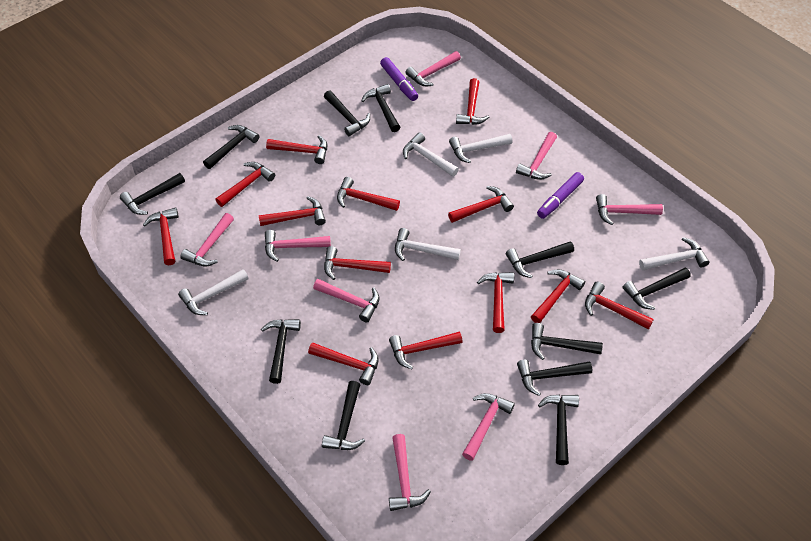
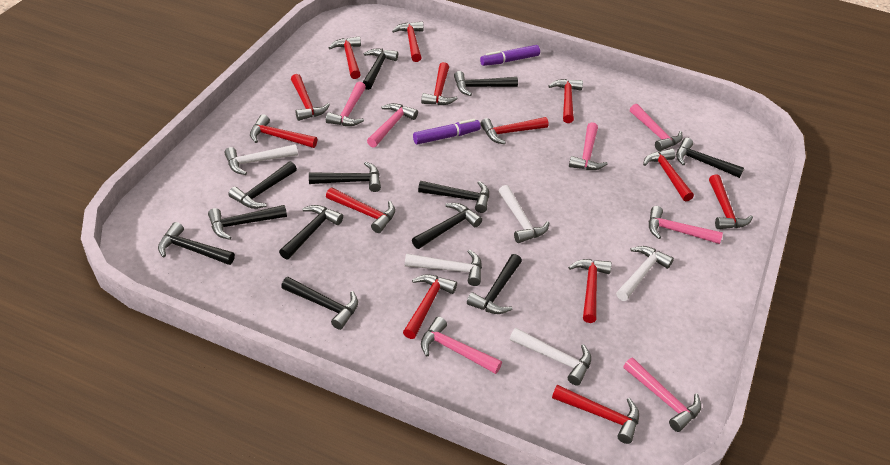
black hammer: [120,173,185,215] [203,125,260,169] [261,319,301,384] [322,381,365,450] [324,90,370,136] [361,84,400,132] [506,241,574,278] [517,360,592,396] [531,323,603,360] [538,395,579,465] [623,268,691,310] = 11 -> [158,222,235,265] [208,205,287,240] [228,161,297,209] [279,205,343,260] [281,277,358,330] [309,162,381,192] [363,49,398,90] [412,203,482,249] [418,181,489,213] [454,71,518,96] [467,254,522,314] [676,138,744,178] = 12
pink hammer: [180,213,234,266] [265,230,331,262] [313,279,380,322] [389,434,431,511] [405,51,461,86] [462,393,515,461] [516,132,557,180] [596,194,663,225] = 8 -> [326,82,366,126] [367,103,418,148] [421,317,502,374] [569,122,607,170] [623,358,701,432] [630,104,683,151] [649,206,723,244] = 7

